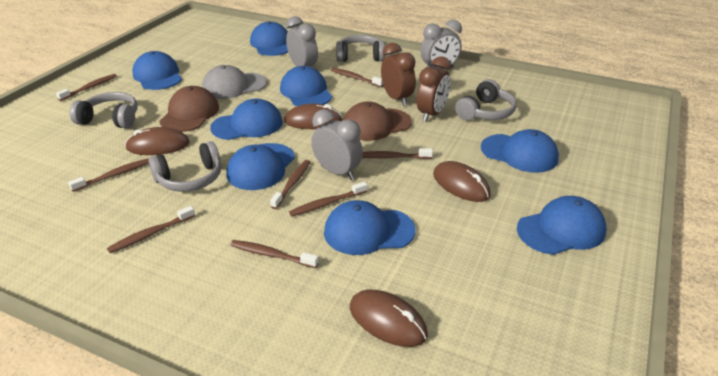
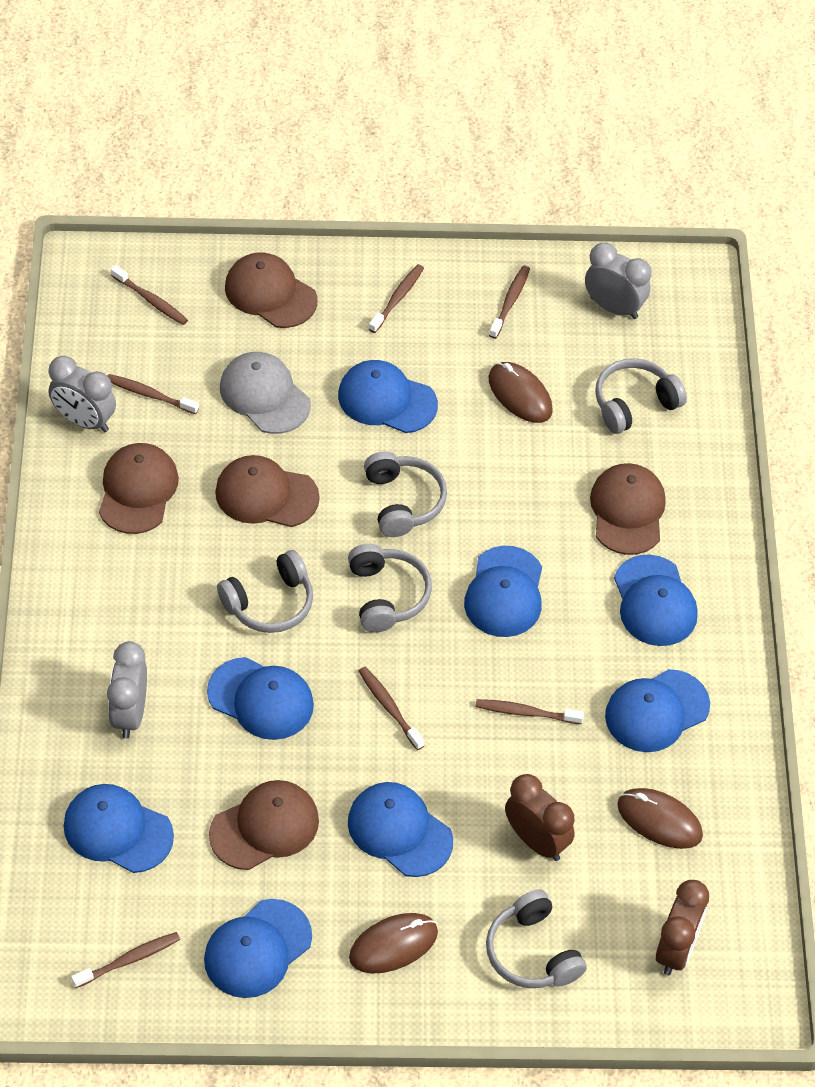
brown cap: [159,86,219,132] [343,102,412,141] = 2 -> [99,443,179,534] [209,780,319,870] [215,455,320,527] [225,252,317,328] [590,463,666,555] = 5
brown mouse: [125,127,190,155] [284,103,343,129] [350,290,428,347] [433,161,491,202] = 4 -> [349,913,438,974] [488,362,553,423] [617,788,703,849] = 3
brown toothbrush: [56,74,117,101] [68,158,149,192] [107,206,195,253] [231,240,318,268] [270,160,310,209] [289,181,367,216] [331,68,383,87] [362,148,433,159] = 8 -> [71,932,180,988] [108,374,199,414] [111,265,188,325] [359,667,424,750] [369,264,424,333] [475,699,584,724] [489,266,530,339] = 7
grey headphones: [69,92,138,129] [148,141,221,192] [336,35,385,62] [455,79,517,121] = 4 -> [217,550,313,633] [348,544,432,633] [364,451,447,537] [486,889,587,988] [595,358,687,434] = 5

